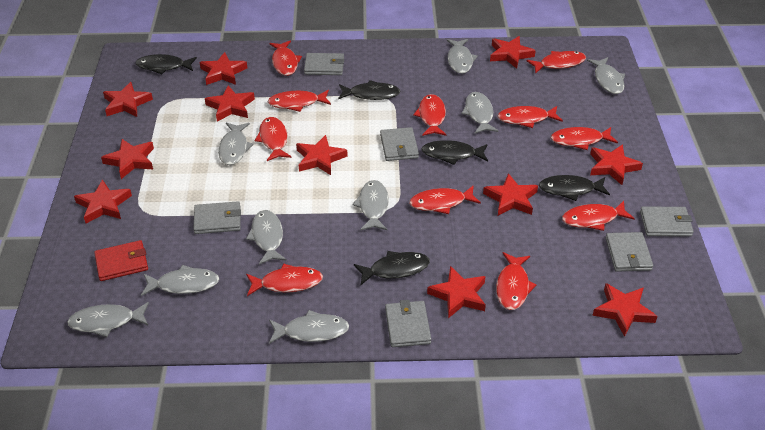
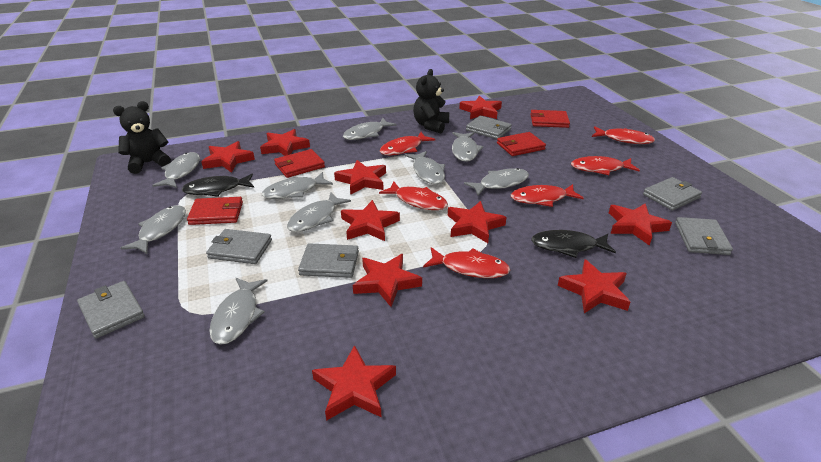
black fish: [135,54,197,74] [338,80,400,100] [354,251,430,285] [421,140,488,165] [539,175,610,201] = 5 -> [181,174,254,197] [531,230,616,258] = 2
black teddy bear: none = 0 -> [113,101,171,174] [413,69,450,134] = 2
red fish: [246,264,323,296] [254,117,292,161] [268,90,331,112] [269,41,302,76] [409,185,481,214] [413,94,446,136] [496,252,536,310] [497,106,563,128] [527,51,586,74] [551,127,618,150] [562,201,635,231] = 11 -> [379,181,448,210] [380,132,436,155] [423,247,511,278] [511,184,584,207] [571,156,640,175] [592,126,655,144] = 6
red star: [74,179,132,224] [101,139,154,179] [103,82,153,117] [200,52,247,85] [205,86,255,122] [296,135,348,175] [427,266,486,318] [483,173,538,216] [490,36,536,69] [590,144,643,185] [592,283,658,337] = 11 -> [201,141,255,173] [260,129,310,156] [312,345,396,421] [334,160,386,195] [341,200,400,241] [353,254,422,307] [448,201,506,243] [459,96,502,119] [558,259,630,313] [609,203,672,246] = 10
red wallet: [94,240,148,281] = 1 -> [187,197,243,225] [274,149,325,178] [497,132,546,156] [531,110,570,128] = 4

